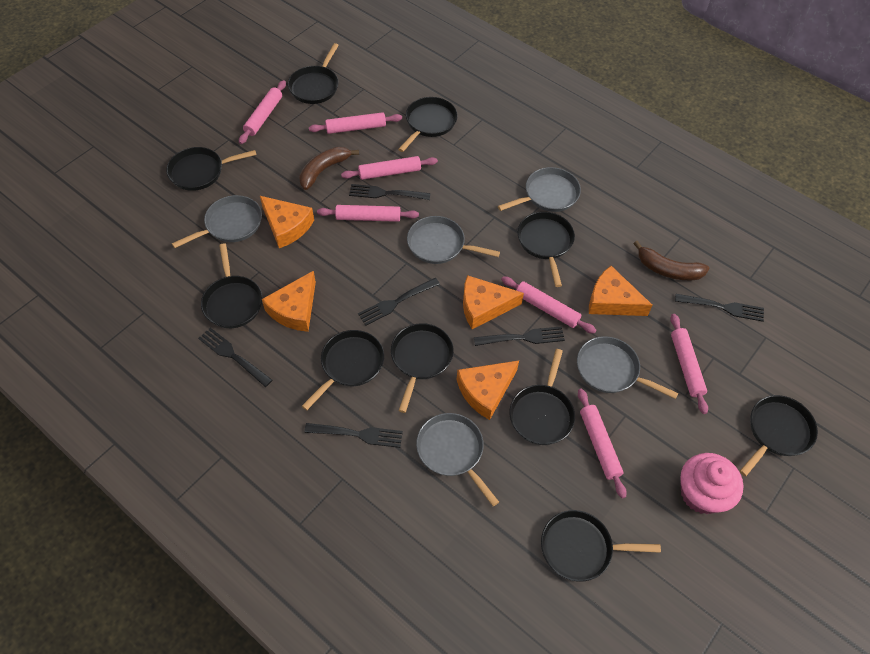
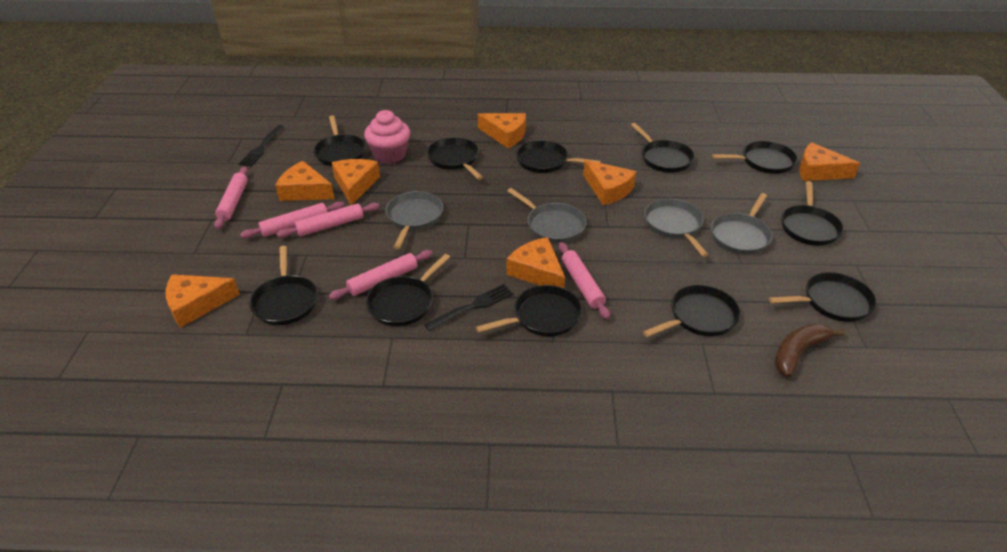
black fork: [198,328,272,387] [304,423,403,448] [349,184,431,200] [358,278,440,326] [474,326,565,346] [675,294,764,322] = 6 -> [239,125,284,167] [424,284,513,331] = 2
black pan: [166,147,257,191] [201,243,263,328] [288,43,339,104] [302,330,384,410] [391,323,454,413] [398,97,458,152] [509,349,575,445] [517,212,575,287] [541,510,661,582] [740,395,818,476] = 10 -> [249,246,318,325] [313,115,366,166] [366,254,450,326] [427,137,483,180] [476,285,582,336] [516,140,601,173] [631,123,695,173] [643,285,740,337] [712,141,797,174] [769,272,876,322] [781,181,843,246] = 11
brown banana: [299,146,359,190] [633,241,710,280] = 2 -> [775,323,845,377] = 1
grey pan: [172,195,262,248] [407,216,500,264] [416,413,499,506] [498,167,581,212] [577,336,678,399] = 5 -> [385,191,443,249] [507,188,586,243] [644,199,708,257] [711,193,773,255] = 4
orange cheese: [260,196,314,248] [262,271,316,332] [457,361,519,420] [463,275,524,329] [589,266,653,316] = 5 -> [166,274,240,328] [275,161,334,201] [332,159,380,205] [478,113,526,148] [507,237,565,288] [583,160,636,205] [799,142,860,181] = 7
pink rolling pin: [239,80,286,144] [309,112,402,134] [317,205,419,222] [341,156,438,180] [501,276,596,334] [578,389,627,499] [670,314,708,414] = 7 -> [214,167,248,229] [240,202,345,238] [276,203,380,238] [329,250,433,300] [559,242,610,319] = 5

